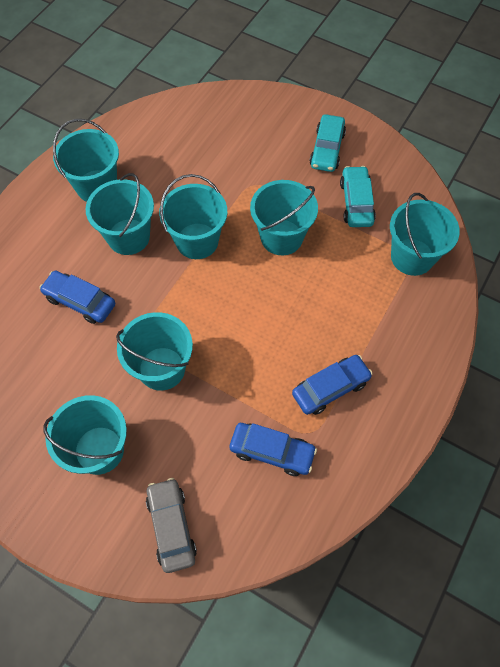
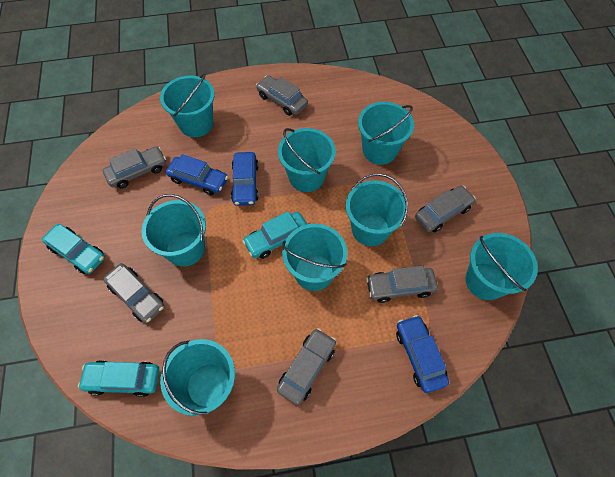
grey car: [146,478,197,573] = 1 -> [103,146,166,188] [103,263,165,323] [256,75,308,116] [277,328,336,405] [366,265,438,303] [415,185,476,233] = 6
turquoise bucket: [43,395,127,475] [53,119,119,202] [86,173,154,255] [116,312,193,391] [159,174,227,259] [250,180,318,255] [390,193,460,276] = 7 -> [142,194,206,267] [160,73,215,137] [160,339,235,416] [278,128,336,192] [282,224,348,291] [346,173,408,246] [358,102,414,165] [466,233,538,300] = 8
turquoise car: [309,114,346,172] [340,166,376,227] = 2 -> [42,224,105,274] [78,360,159,397] [242,211,307,259] = 3

